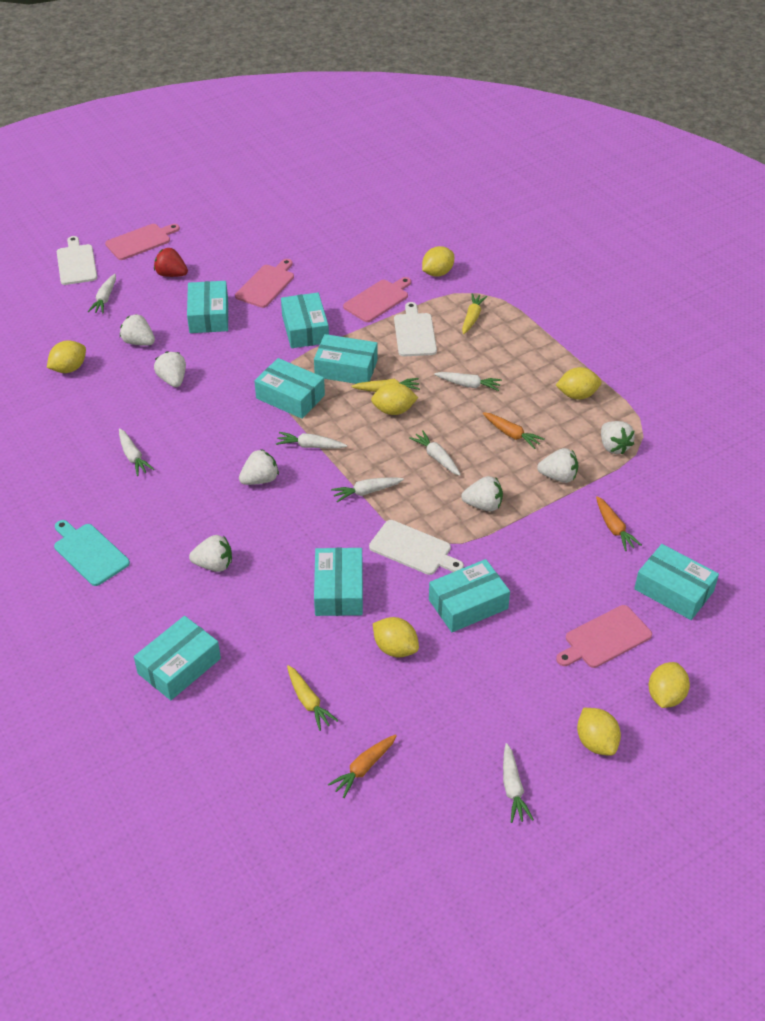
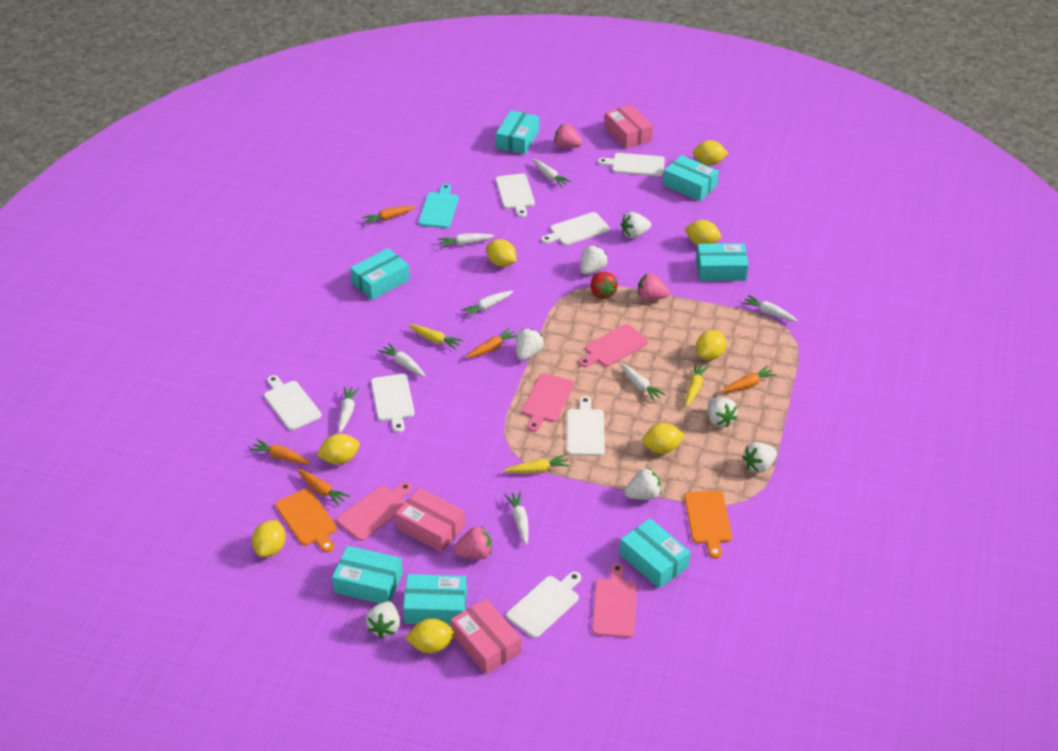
orange carrot: [328,734,397,798] [483,412,545,449] [596,496,642,551] = 3 -> [249,439,310,464] [297,469,350,506] [362,206,416,225] [466,328,517,358] [721,365,777,392] = 5
orange cutting board: none = 0 -> [275,489,337,553] [684,491,732,559] = 2
pink box: none = 0 -> [395,488,465,552] [451,599,521,674] [604,104,653,149] = 3
pink strawberry: none = 0 -> [454,526,492,559] [554,124,583,148] [638,273,670,300] = 3
turquoise box: [134,616,221,700] [187,281,228,333] [254,358,325,419] [281,293,329,348] [314,334,378,384] [314,548,363,616] [429,559,510,632] [634,544,719,620] = 8 -> [332,546,403,603] [350,248,410,300] [403,574,467,625] [496,110,539,154] [620,518,690,588] [663,155,719,201] [696,243,749,281] = 7
white carrot: [88,274,116,313] [119,428,154,476] [276,432,347,449] [331,477,404,502] [409,430,461,476] [434,372,502,391] [503,743,534,823] = 7 -> [338,387,359,433] [378,343,426,377] [438,233,494,248] [461,291,513,318] [504,492,528,545] [533,159,571,187] [620,363,666,402] [742,295,798,321] = 8
white cutting board: [57,236,97,285] [369,520,464,575] [394,302,437,357] = 3 -> [264,375,322,430] [371,374,415,433] [496,174,535,217] [506,572,581,638] [541,212,610,245] [567,396,605,456] [598,153,665,176] = 7
yellow lemon: [47,340,86,373] [371,383,418,415] [373,617,419,657] [422,246,454,277] [556,367,601,399] [577,708,621,756] [649,662,690,708] = 7 -> [252,520,286,557] [317,434,360,465] [406,618,455,653] [487,239,516,267] [642,423,685,454] [684,220,721,245] [693,140,728,165] [696,330,726,360] = 8

